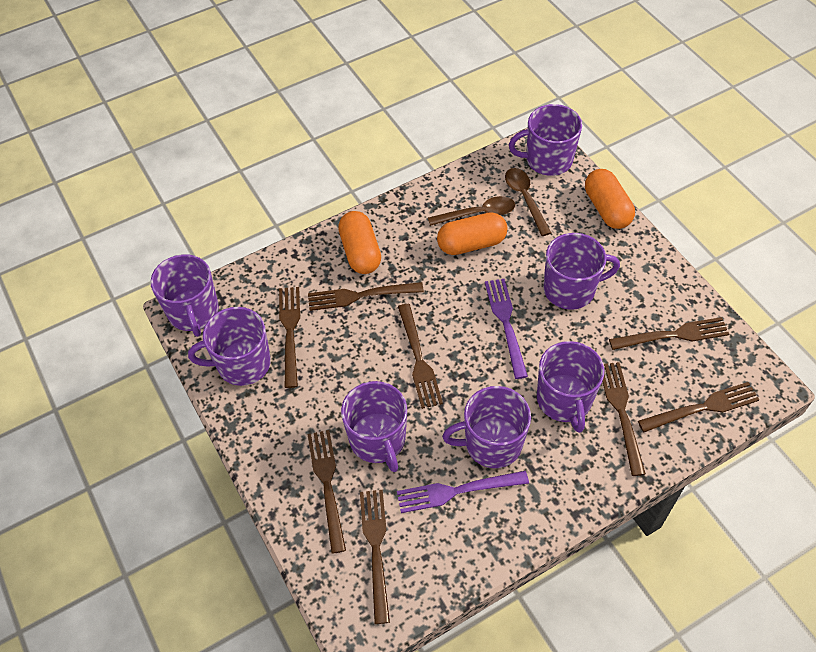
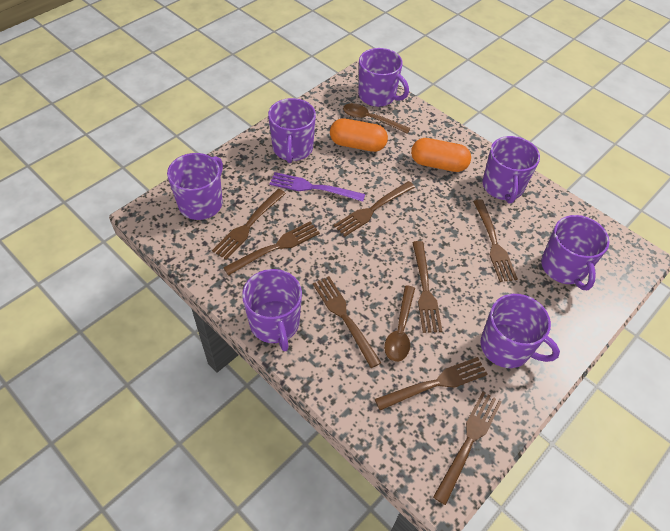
orange capsule: [338,211,381,274] [437,212,508,255] [585,169,635,229] = 3 -> [330,118,388,152] [411,138,471,172] = 2
purple fork: [397,471,529,513] [485,279,528,379] = 2 -> [270,172,365,202] = 1

